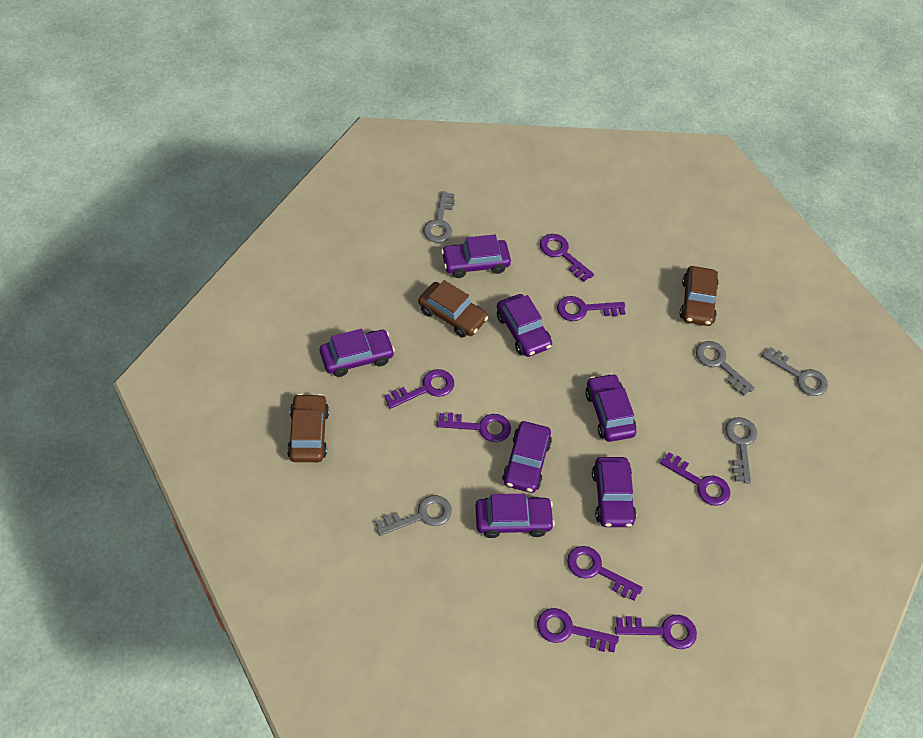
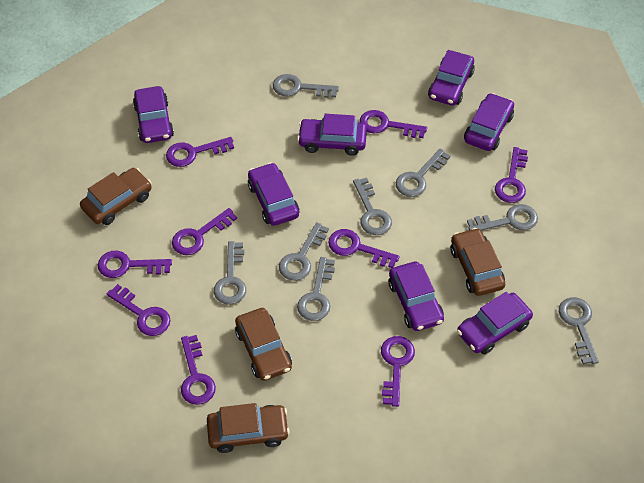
brown car: [287,394,329,462] [418,280,488,337] [680,266,719,326] = 3 -> [80,168,152,225] [207,403,290,453] [235,308,292,381] [451,228,505,296] = 4
grey key: [375,495,452,536] [423,191,455,243] [696,341,755,396] [725,417,757,484] [762,347,828,396] = 5 -> [214,241,246,305] [273,74,339,98] [279,222,329,281] [297,257,335,321] [353,178,392,235] [396,149,450,197] [467,204,538,231] [559,297,599,364] = 8
purple key: [384,369,454,409] [437,412,511,442] [537,608,619,652] [540,234,594,282] [557,296,625,321] [567,546,643,601] [615,615,697,649] [660,452,730,506] = 8 -> [98,251,172,278] [107,284,170,336] [166,137,234,167] [172,208,237,255] [181,335,216,405] [328,229,400,268] [360,110,427,138] [381,336,415,407] [495,147,528,203] = 9

